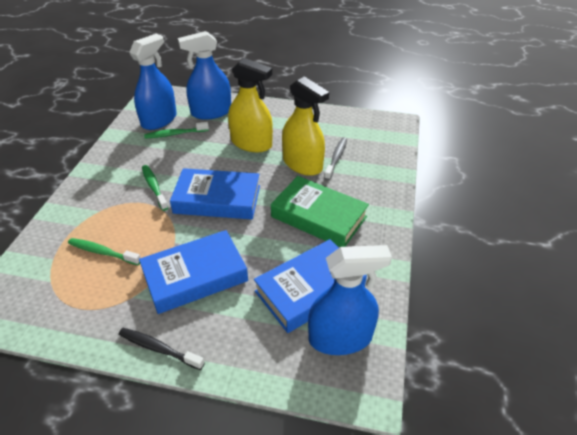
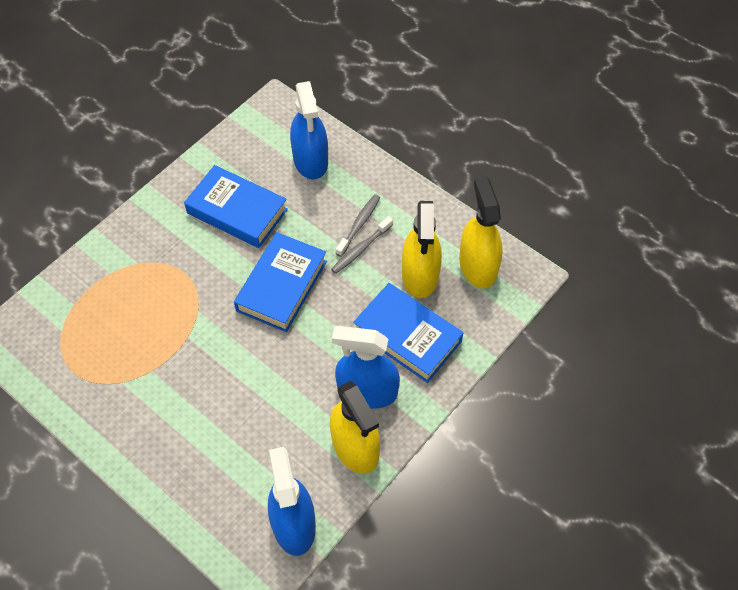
black toothbrush: [119,328,205,370] = 1 -> none = 0
green book: [271,176,369,247] = 1 -> none = 0
green toothbrush: [68,238,141,265] [142,165,168,211] [144,122,209,139] = 3 -> none = 0
grey toothbrush: [324,138,347,180] = 1 -> [331,216,393,274] [336,194,380,257] = 2
yellow spray bottle: [228,58,273,152] [282,76,329,176] = 2 -> [330,381,380,474] [402,201,442,298] [459,177,503,288] = 3

